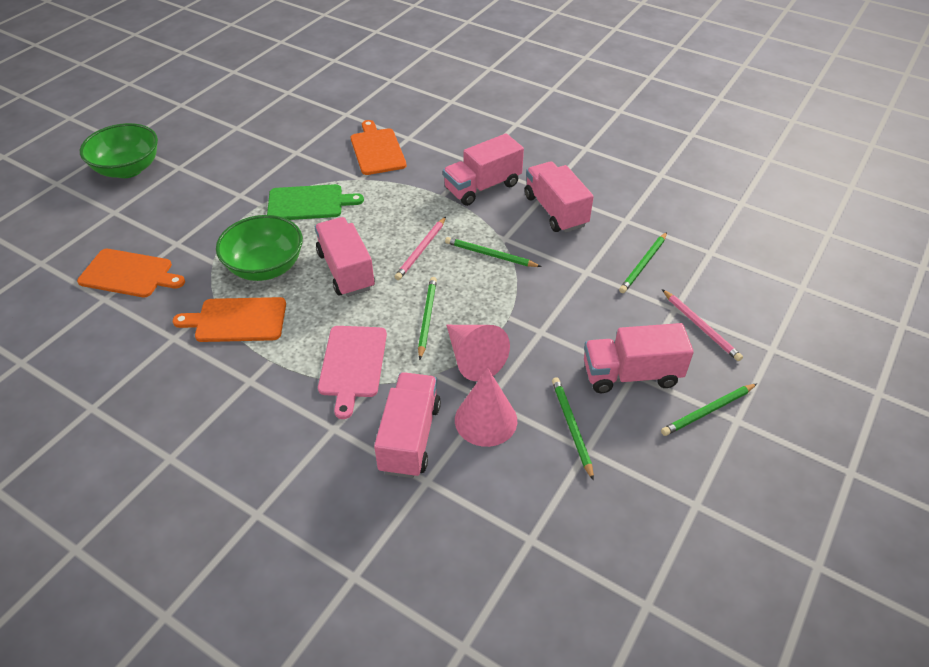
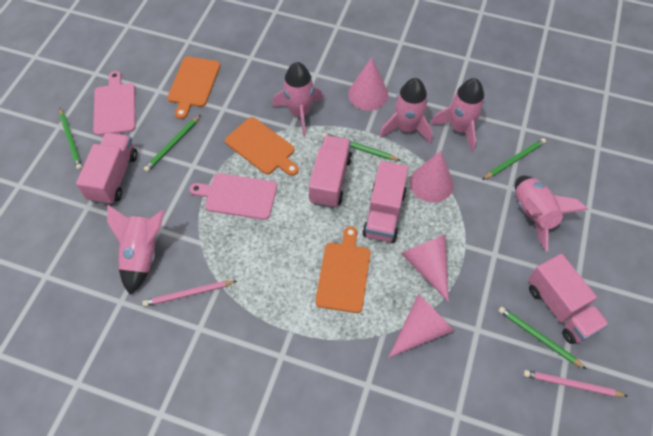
green bowl: [80,123,158,178] [216,215,303,281] = 2 -> none = 0
green cutting board: [267,184,364,220] = 1 -> none = 0
pink cone: [446,325,510,381] [455,368,517,447] = 2 -> [348,57,388,110] [388,293,454,358] [401,235,449,302] [410,151,454,203] = 4
pink cutting board: [318,326,387,419] = 1 -> [93,71,135,136] [190,173,277,220] = 2
pink rocket: none = 0 -> [107,204,165,295] [273,62,323,137] [380,78,433,144] [430,78,485,152] [515,176,588,251] = 5
pink truck: [315,217,375,297] [374,372,441,478] [443,133,524,206] [525,161,594,233] [584,323,694,393] = 5 -> [76,133,138,205] [309,135,352,208] [362,161,409,243] [528,254,609,344] = 4

